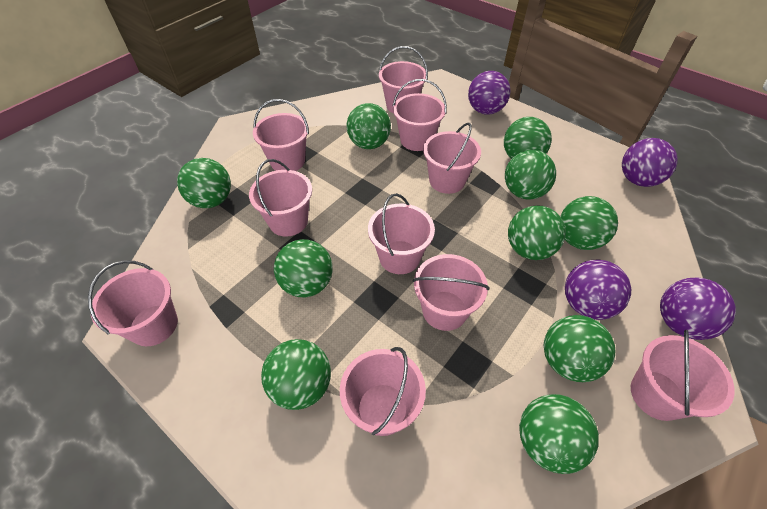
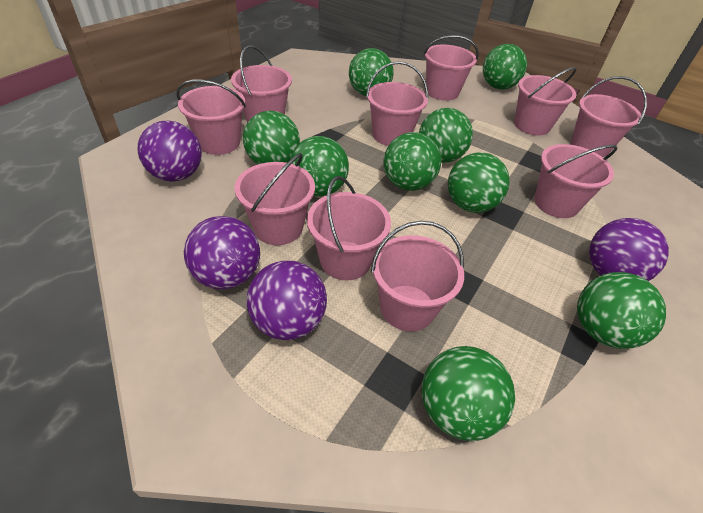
green ball: [177,158,231,208] [261,339,331,410] [274,239,333,297] [347,103,391,149] [504,117,552,159] [505,150,556,200] [508,205,566,260] [519,394,599,474] [544,315,615,382] [560,196,618,250] = 10 -> [243,111,300,164] [290,136,349,196] [349,48,394,96] [383,132,441,191] [419,108,473,163] [421,346,515,441] [448,152,510,213] [483,44,527,89] [577,272,666,349] = 9

